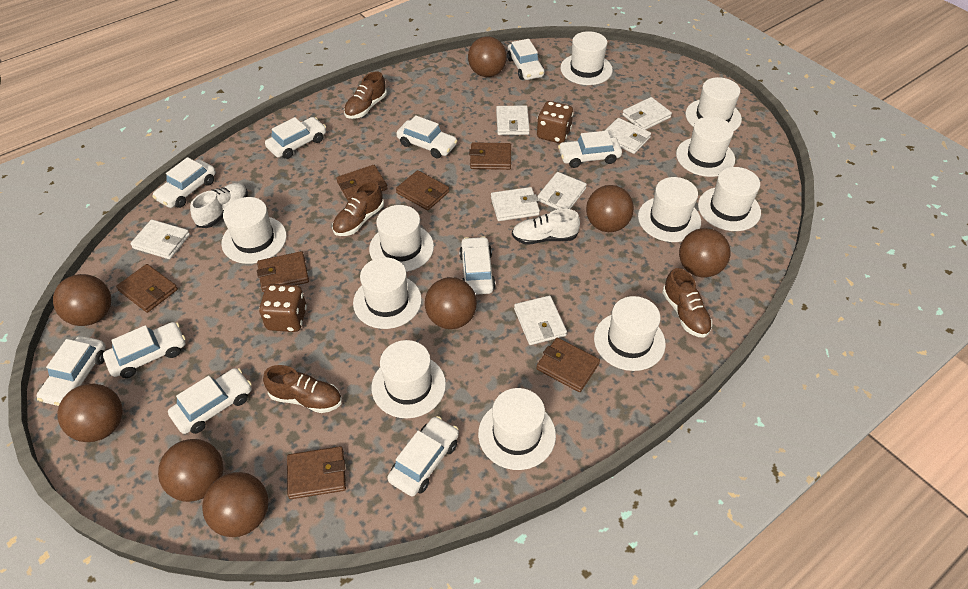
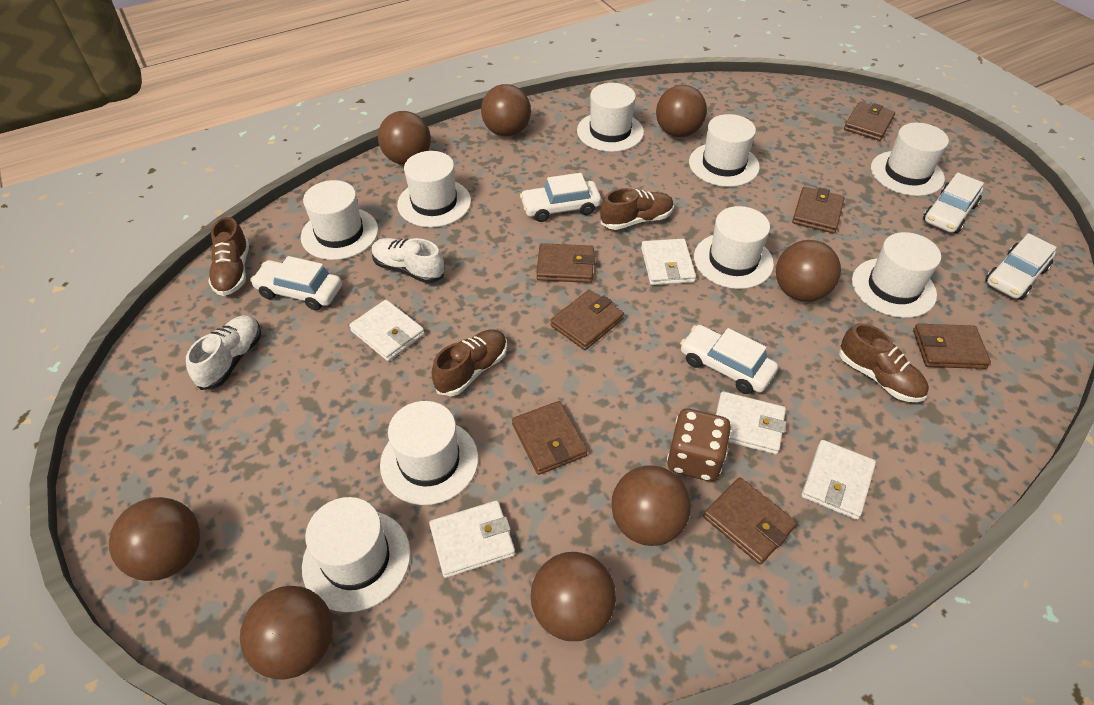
brown dice: [259,284,307,332] [537,101,573,143] = 2 -> [667,409,731,481] = 1
white car: [37,336,106,406] [103,322,186,378] [152,157,216,208] [168,368,252,434] [265,117,326,159] [387,416,459,496] [396,115,458,159] [459,236,496,295] [507,39,544,80] [558,131,622,168] = 10 -> [250,256,342,311] [520,173,601,222] [680,325,778,394] [923,173,984,233] [985,233,1057,299] = 5
white hat: [222,197,287,264] [353,257,422,329] [369,205,434,272] [371,340,446,418] [478,388,556,470] [560,31,613,85] [594,296,666,371] [638,177,701,242] [676,116,735,177] [685,77,742,131] [698,167,761,231] = 11 -> [301,180,378,260] [302,497,411,612] [380,401,478,505] [397,151,471,227] [577,83,644,152] [689,114,760,187] [694,206,774,289] [852,232,941,318] [871,123,949,196] = 9
white wallet: [130,219,190,259] [491,187,540,221] [496,105,530,135] [514,295,567,345] [537,172,587,209] [605,118,651,154] [622,97,672,130] = 7 -> [349,300,425,361] [429,500,515,578] [641,239,696,285] [716,391,786,454] [801,440,876,520] = 5

